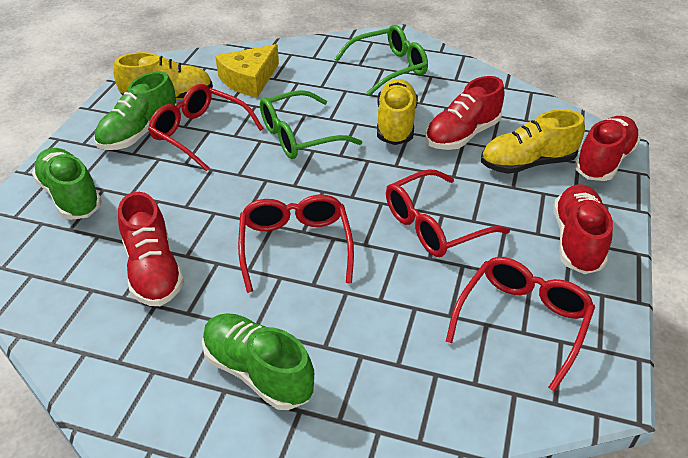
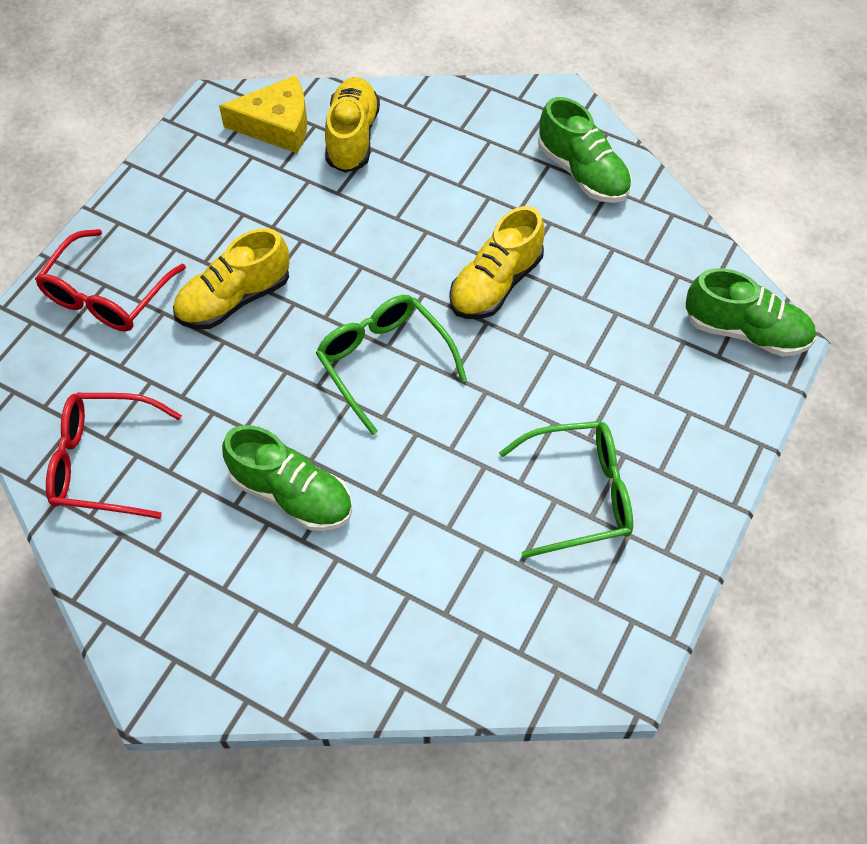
red glasses: [148,84,264,171] [238,195,354,293] [386,169,510,257] [446,257,595,392] = 4 -> [35,229,186,331] [46,393,182,519] = 2
red shoe: [118,192,184,306] [425,76,504,150] [554,184,613,274] [574,116,640,181] = 4 -> none = 0

